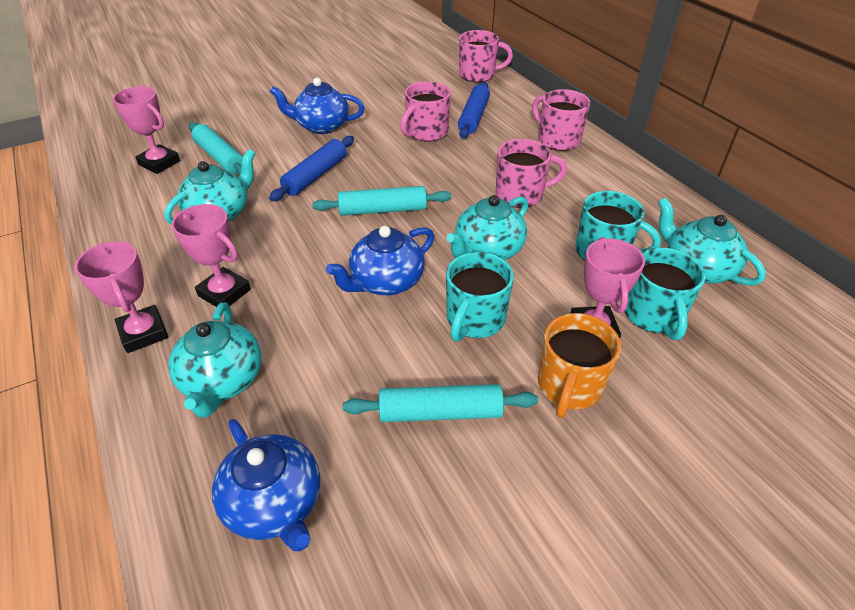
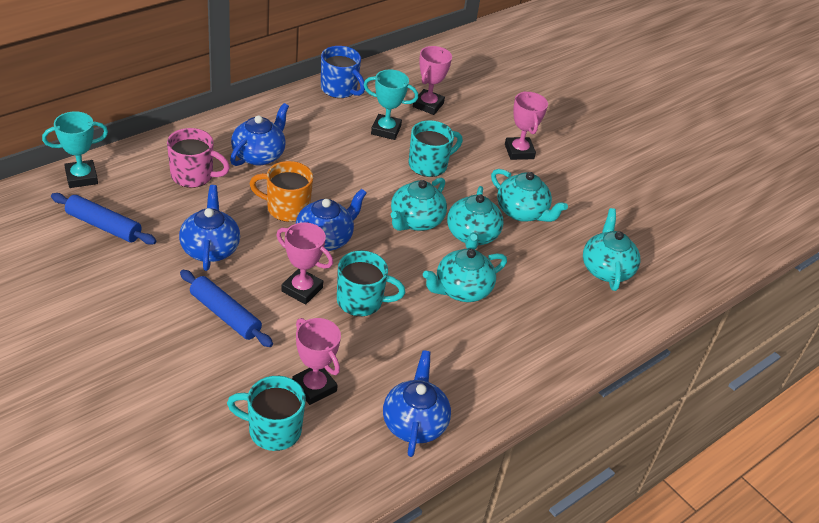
blue mug: none = 0 -> [321,46,365,98] = 1
blue teapot: [212,419,320,551] [270,78,365,134] [326,226,434,296] = 3 -> [179,185,240,271] [230,103,289,166] [296,189,367,251] [383,350,451,457] = 4
pink mug: [400,81,451,141] [459,30,513,82] [496,139,567,208] [532,89,590,151] = 4 -> [167,128,230,188] = 1
turquoise rolling pin: [189,122,243,175] [312,186,451,216] [343,384,538,422] = 3 -> none = 0
turquoise teapot: [164,149,256,225] [168,302,262,418] [446,195,528,260] [658,197,766,286] = 4 -> [391,178,447,231] [423,248,507,302] [447,186,503,250] [491,169,568,222] [583,208,640,291] = 5
turquoise trophy: none = 0 -> [42,111,108,188] [364,69,418,140] = 2

